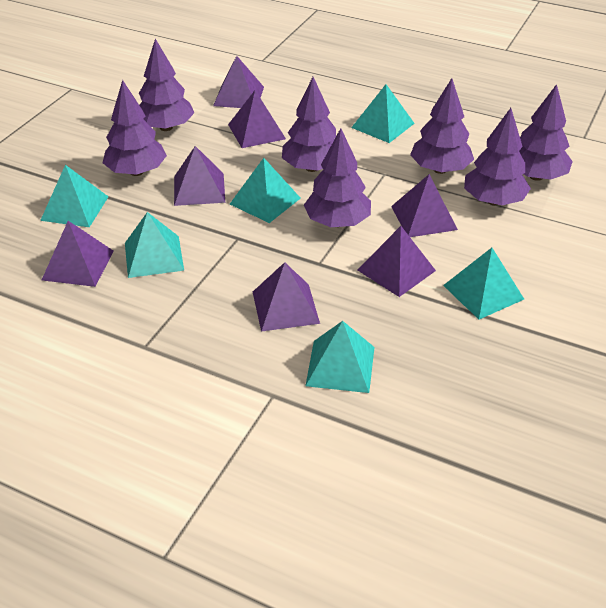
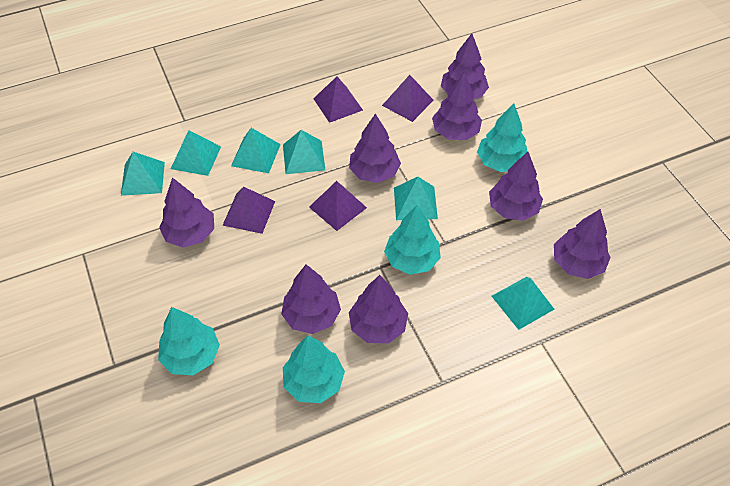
purple pyramid: [42,221,114,287] [174,146,225,206] [213,56,264,108] [228,90,286,148] [253,262,320,332] [358,226,436,297] [391,174,458,237] = 7 -> [222,187,275,234] [309,181,367,231] [313,76,363,123] [382,75,434,122] = 4
purple tree: [103,80,167,176] [139,39,194,131] [282,77,336,172] [304,128,371,227] [410,78,474,174] [464,108,531,205] [519,84,573,181] = 7 -> [159,177,214,247] [281,264,341,334] [349,114,401,183] [349,275,408,343] [432,73,482,140] [441,33,489,99] [489,152,543,221] [554,209,611,279] = 8
turquoise tree: none = 0 -> [158,307,220,375] [283,335,345,403] [384,205,441,275] [477,103,528,172] = 4

